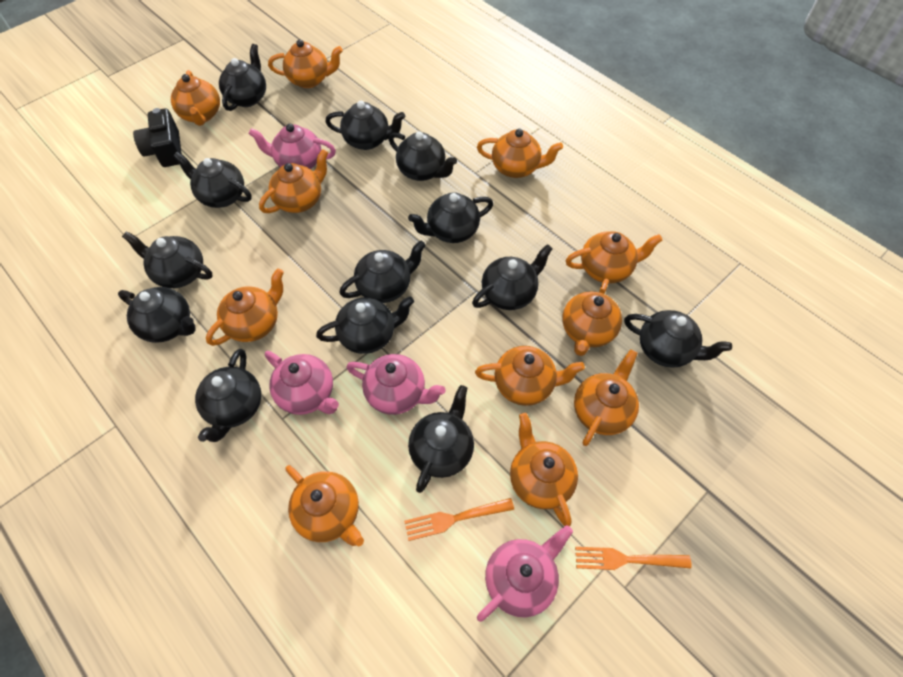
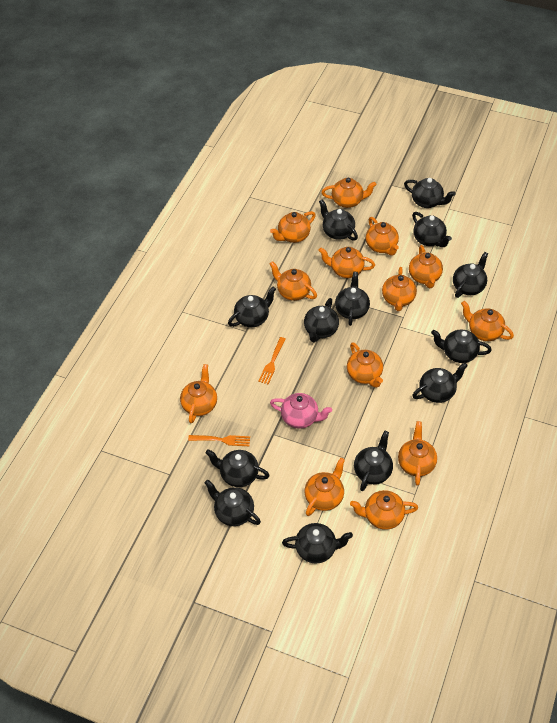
black camera: [133,108,182,167] = 1 -> none = 0
orange teapot: [171,70,220,126] [206,268,284,346] [259,149,328,213] [268,39,343,88] [285,465,364,546] [475,346,585,406] [477,129,563,178] [510,413,578,526] [562,279,622,356] [565,231,663,284] [574,349,639,446] = 11 -> [180,364,217,424] [269,261,317,301] [270,211,316,243] [305,458,345,516] [318,247,375,278] [321,178,376,208] [347,342,383,388] [350,490,418,530] [366,217,399,256] [382,267,417,311] [398,421,437,486] [409,245,443,288] [461,301,514,341] = 13
pink teapot: [248,124,336,169] [265,351,339,415] [346,354,445,415] [477,525,573,622] = 4 -> [270,393,332,429] = 1

